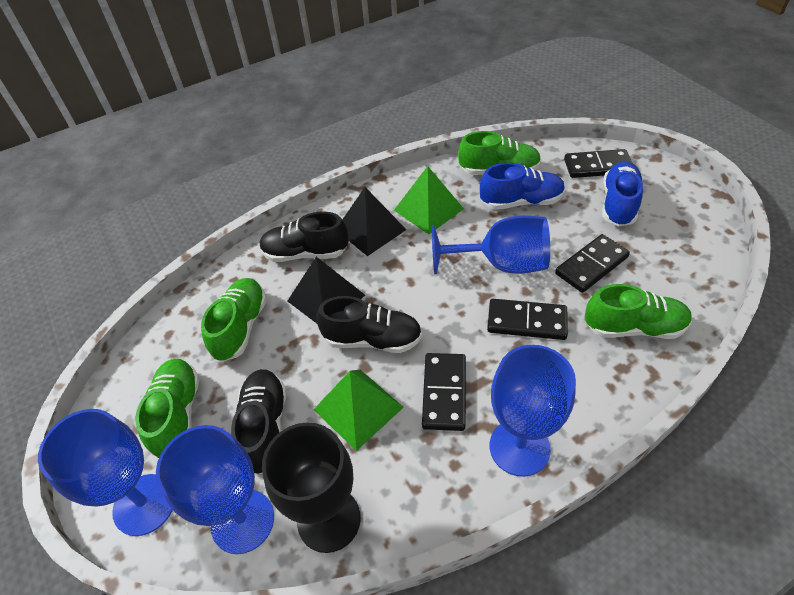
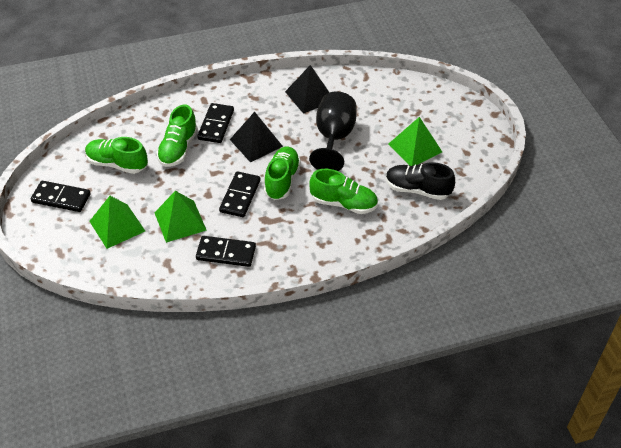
black shoe: [231,369,287,474] [259,212,349,262] [317,296,422,353] = 3 -> [386,162,455,200] = 1
blue goblet: [38,409,173,536] [156,425,274,554] [432,215,550,274] [490,345,576,477] = 4 -> none = 0
blue shoe: [480,163,565,210] [602,161,643,226] = 2 -> none = 0
green pyramid: [313,370,404,451] [394,166,464,234] = 2 -> [89,196,145,249] [154,191,207,243] [388,117,442,166] = 3

